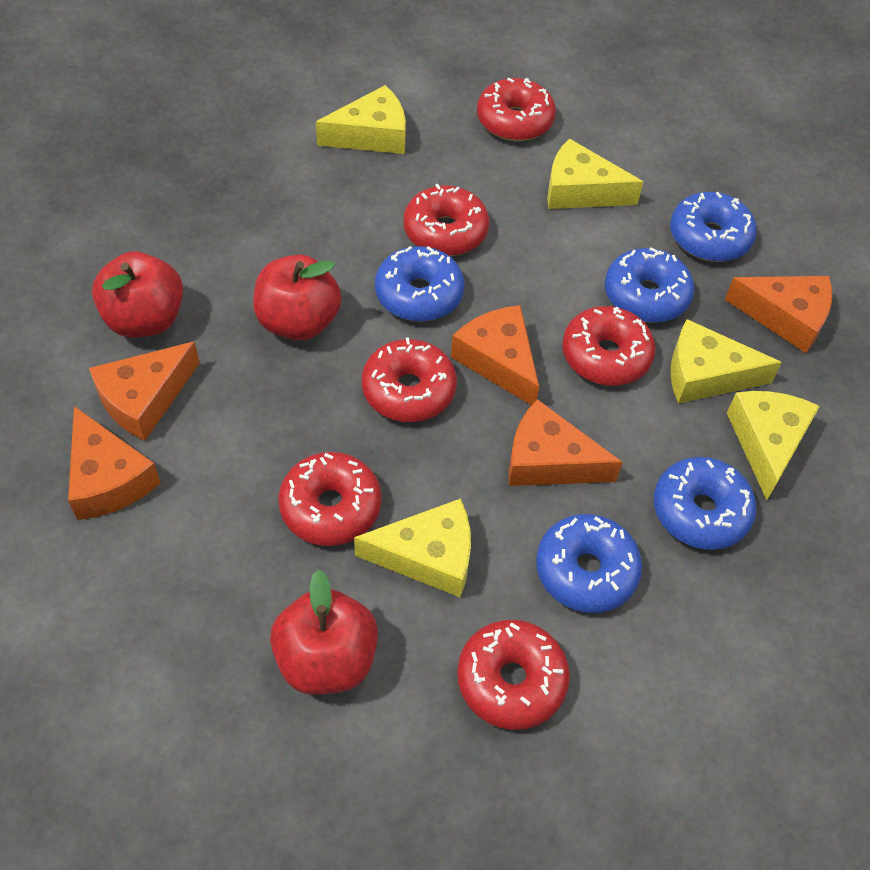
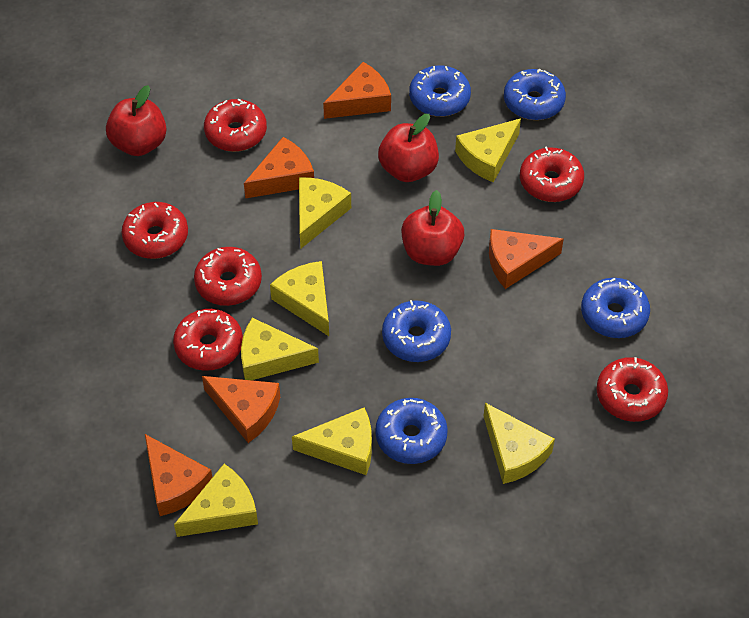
yellow cheese: [316,85,406,154] [354,498,471,598] [547,138,643,209] [671,319,782,403] [727,391,820,500] = 5 -> [174,464,258,537] [241,318,319,380] [270,261,329,336] [292,407,372,475] [299,177,351,248] [455,118,521,183] [484,403,555,484] = 7

